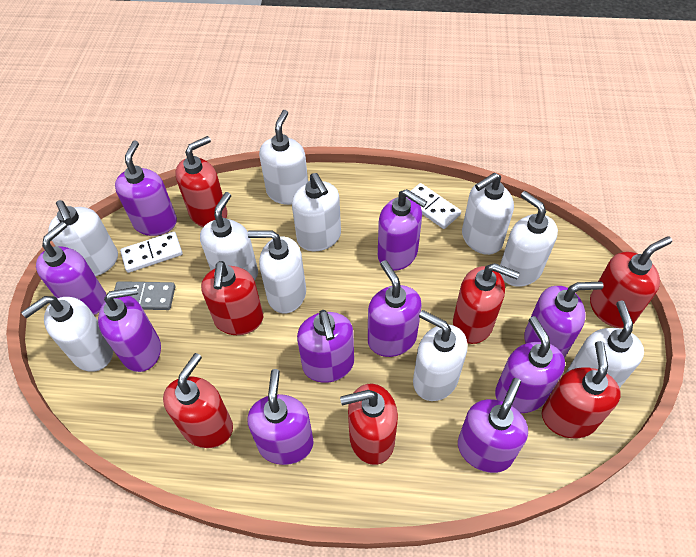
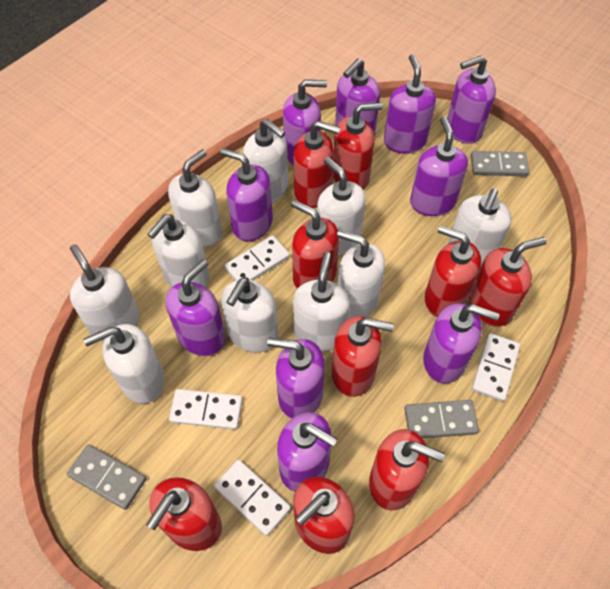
grey domino: [114,281,175,310] = 1 -> [67,444,146,510] [404,400,479,438] [471,151,529,177] = 3
red soap dispenser: [163,353,233,448] [175,136,227,227] [201,261,263,335] [340,384,398,465] [453,263,520,344] [542,341,621,438] [590,236,672,328] = 7 -> [146,477,222,551] [291,200,339,289] [293,121,341,208] [293,477,355,554] [332,316,394,397] [333,103,383,190] [369,429,445,510] [425,225,481,317] [469,237,547,327] = 9
white domino: [120,232,183,273] [411,183,461,229] = 2 -> [169,389,243,430] [214,460,291,536] [225,235,290,281] [472,333,520,402] = 4

